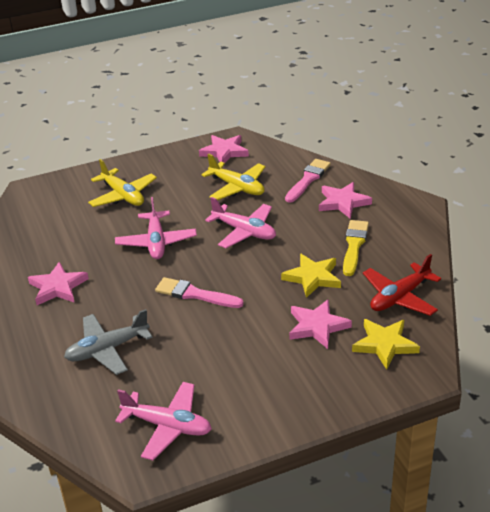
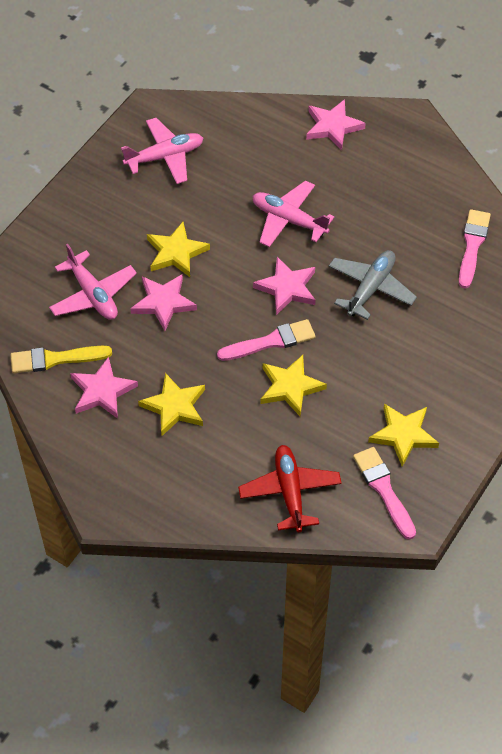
pink brush: [155,277,244,308] [285,159,331,203] = 2 -> [217,319,316,361] [353,447,416,539] [459,209,491,289] = 3
yellow plane: [88,159,157,207] [201,154,265,200] = 2 -> none = 0
yellow star: [281,254,341,298] [352,319,420,370] = 2 -> [138,373,205,436] [147,222,210,277] [260,355,327,416] [368,404,439,467] = 4

